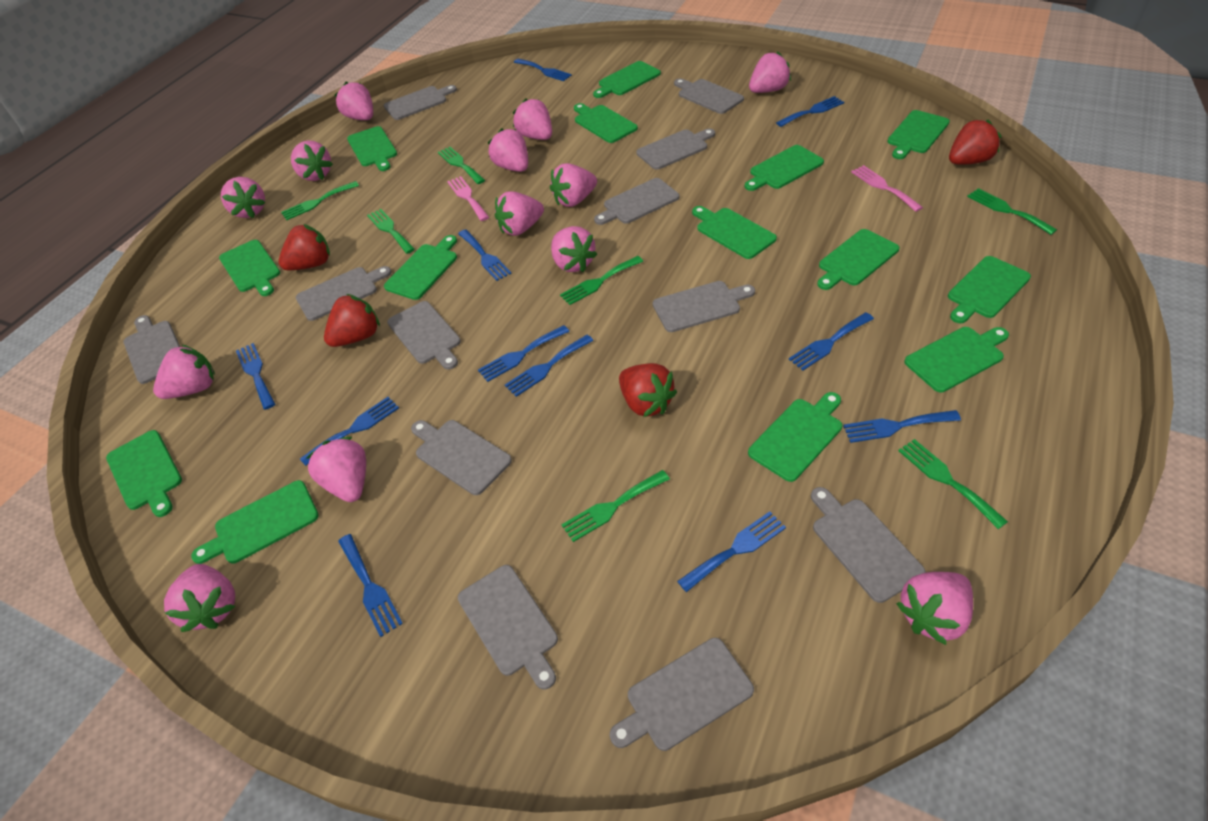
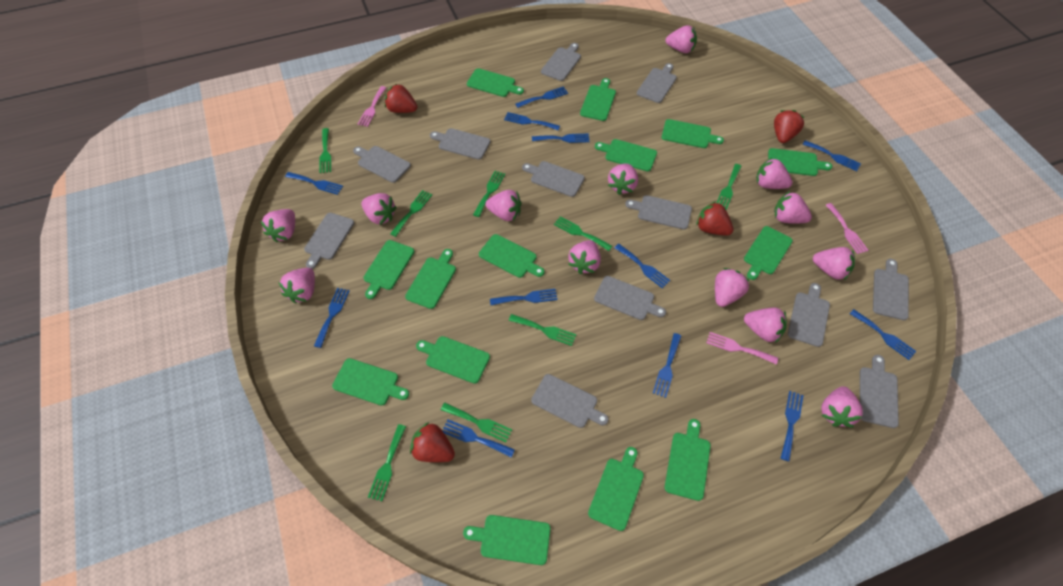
blue fork: [236,343,275,410] [300,397,399,466] [338,534,403,637] [458,229,512,281] [478,325,570,382] [505,335,594,397] [514,59,572,81] [677,511,786,592] [776,96,844,127] [789,312,874,371] [843,410,961,443] = 11 -> [285,172,343,195] [314,288,350,348] [442,420,515,458] [490,289,558,305] [504,112,560,131] [515,86,568,108] [532,134,590,143] [614,244,670,288] [653,333,681,398] [780,391,804,462] [802,140,861,171] [850,309,916,360] = 12
green fork: [281,181,359,220] [367,209,415,254] [438,147,485,184] [560,256,643,305] [561,470,670,542] [898,439,1008,529] [967,188,1057,235] = 7 -> [319,128,331,173] [368,424,406,501] [390,190,432,237] [441,403,512,442] [473,171,505,217] [509,314,576,346] [554,216,612,251] [717,164,742,210] = 8
pink fork: [447,176,489,221] [851,165,923,212] = 2 -> [358,86,386,127] [706,332,778,365] [826,203,869,254] = 3

